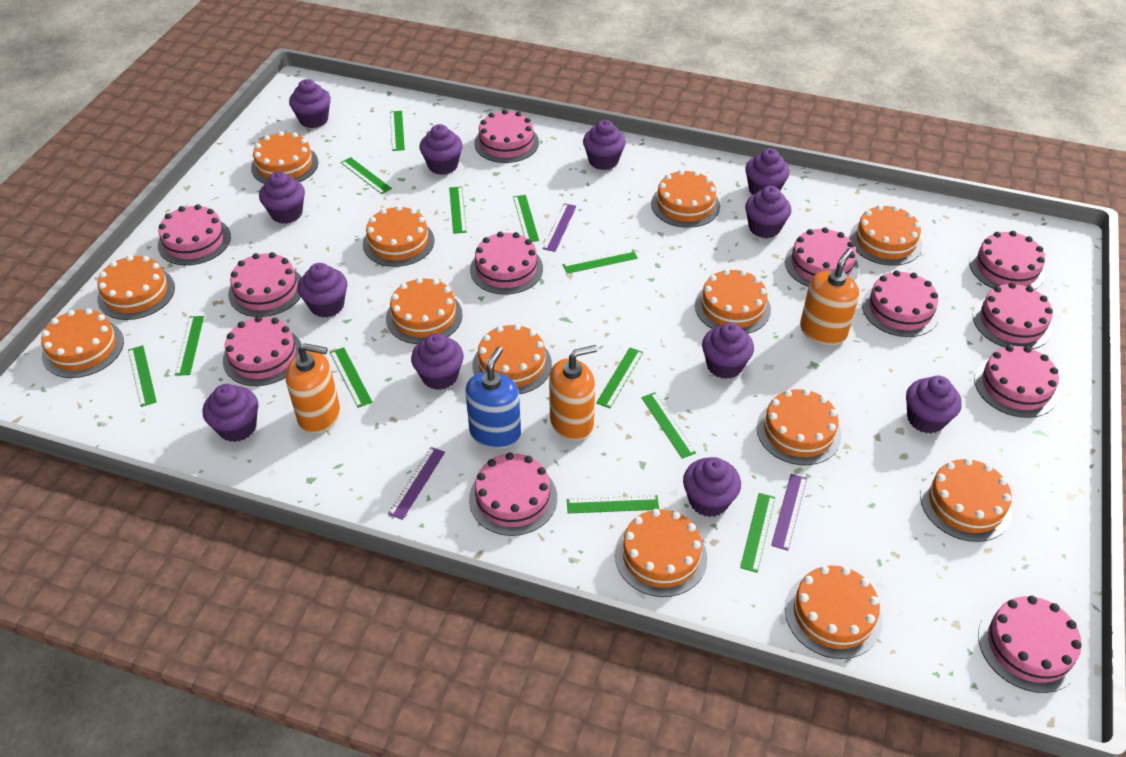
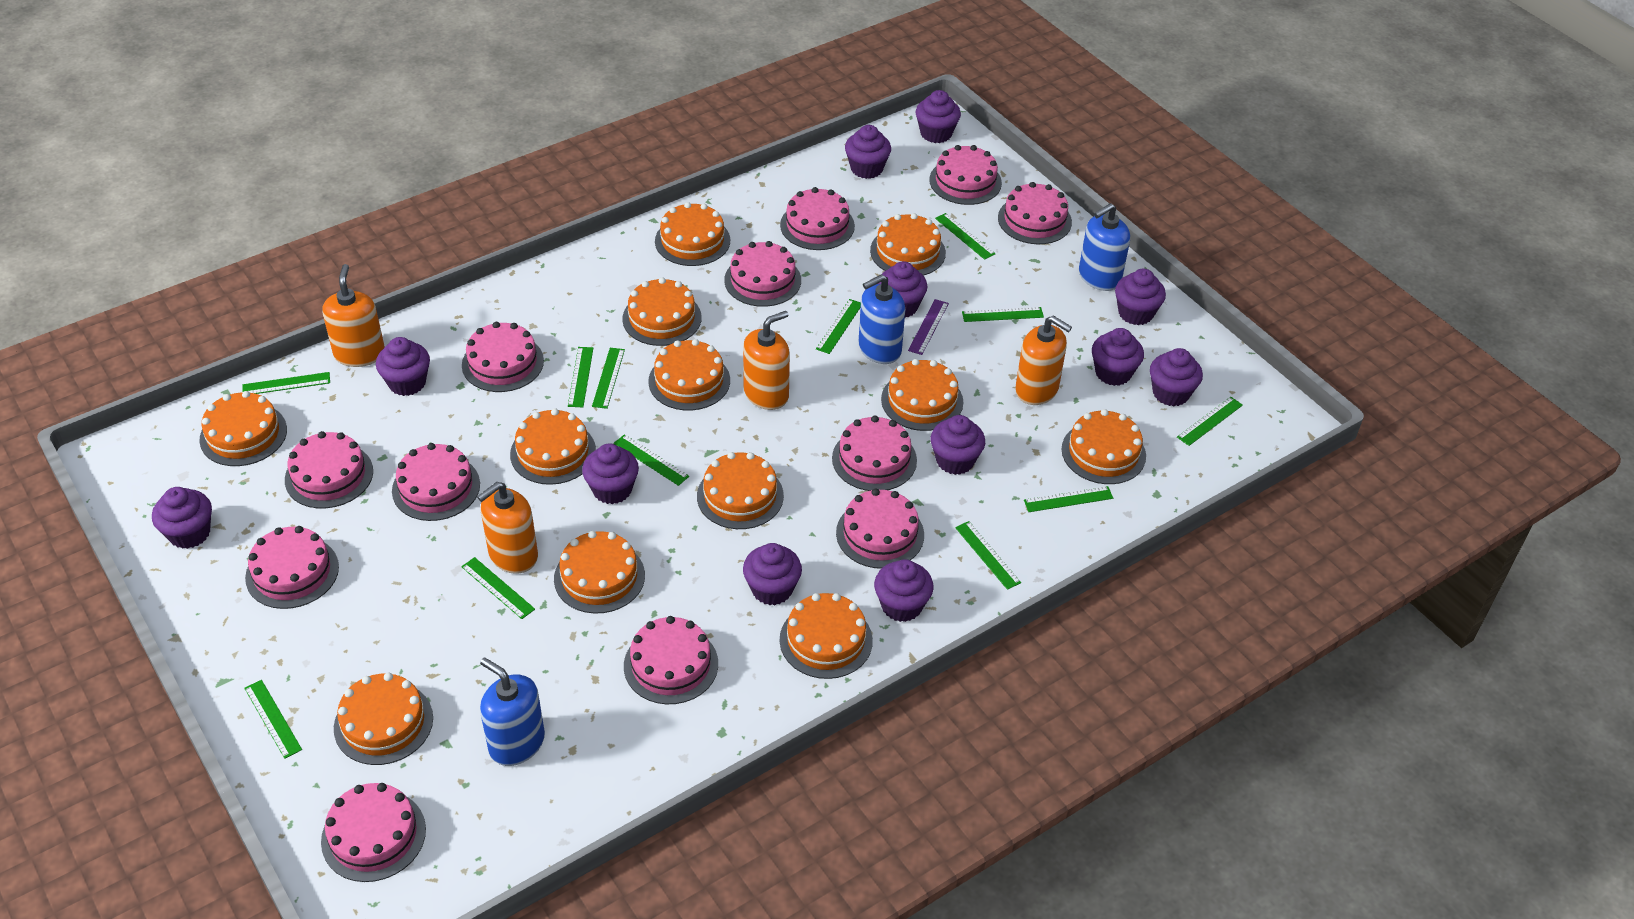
blue soap dispenser: [465,347,521,449] = 1 -> [480,658,545,766] [859,274,905,364] [1079,203,1130,291] = 3
orange cake: [41,308,124,378] [97,255,175,320] [251,131,318,184] [363,205,434,267] [386,277,463,344] [472,324,552,394] [615,509,707,597] [651,170,720,228] [695,269,771,334] [757,389,842,465] [785,565,883,659] [850,205,922,266] [920,458,1012,542] = 13 -> [199,391,287,466] [334,673,433,765] [510,409,596,485] [554,531,645,614] [622,277,702,346] [648,339,730,410] [655,202,730,266] [697,452,784,529] [780,593,873,679] [870,213,946,276] [881,359,964,431] [1061,409,1146,484] = 12
orange soap dispenser: [286,343,340,434] [549,345,597,441] [800,248,859,345] = 3 -> [323,264,385,367] [477,482,538,574] [743,311,790,410] [1015,316,1072,405] = 4
purple ruler: [388,447,445,520] [543,203,577,252] [771,474,807,551] = 3 -> [908,299,949,355] = 1

